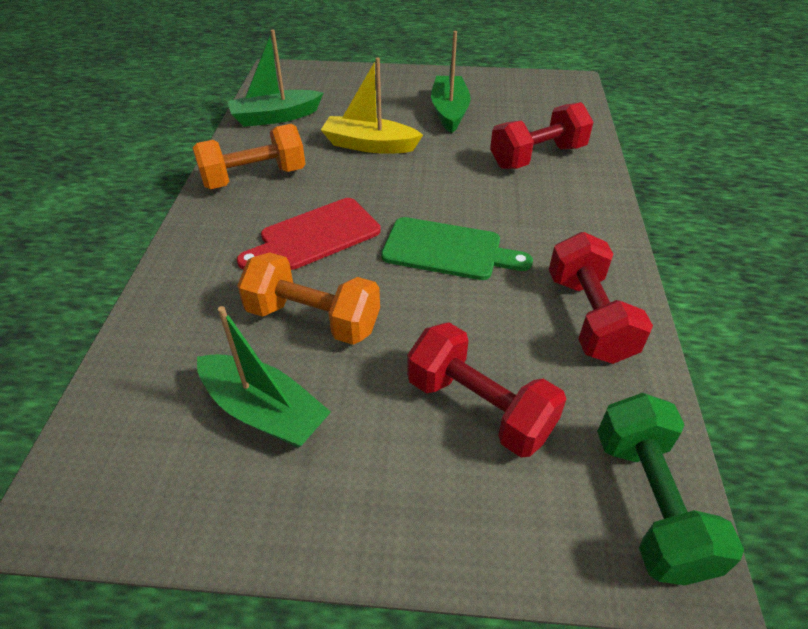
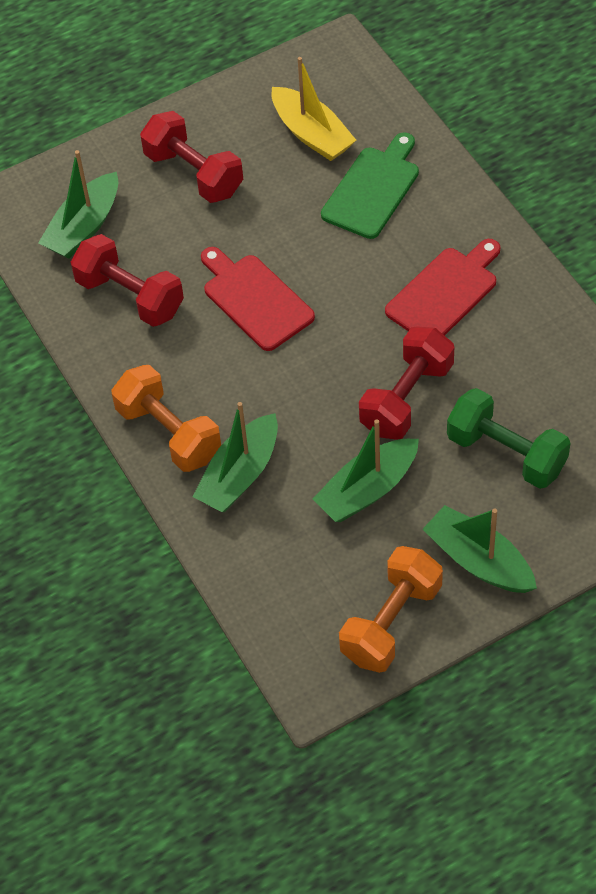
green boat: [197,306,331,448] [227,30,323,127] [431,31,471,133] = 3 -> [38,150,118,259] [193,402,278,512] [313,419,419,522] [423,505,537,593] = 4
red cutting board: [236,198,381,270] = 1 -> [201,247,315,351] [385,239,501,336] = 2

